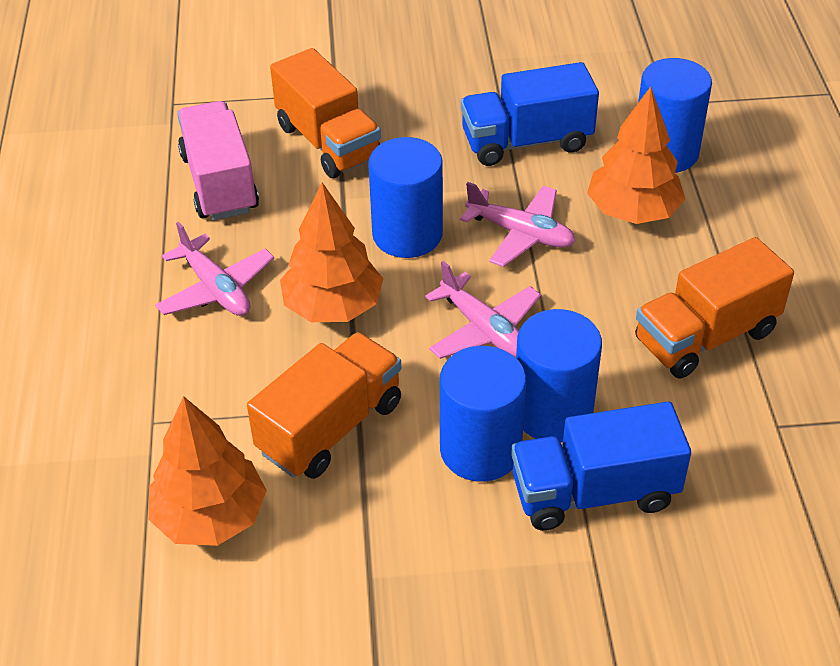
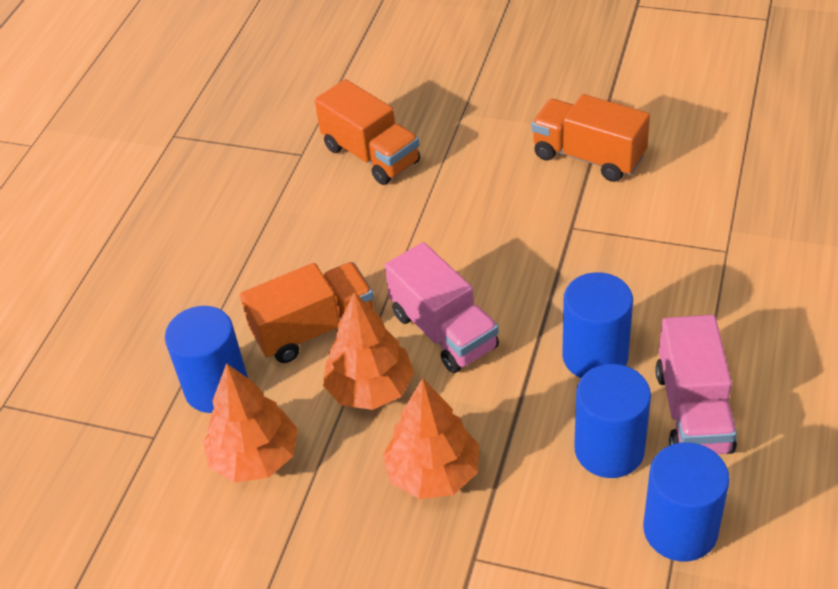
blue truck: [461,62,599,166] [511,402,691,531] = 2 -> none = 0
pink plane: [155,222,274,316] [425,261,541,359] [460,182,576,267] = 3 -> none = 0
pink truck: [177,101,259,220] = 1 -> [385,242,499,373] [655,315,737,454] = 2

